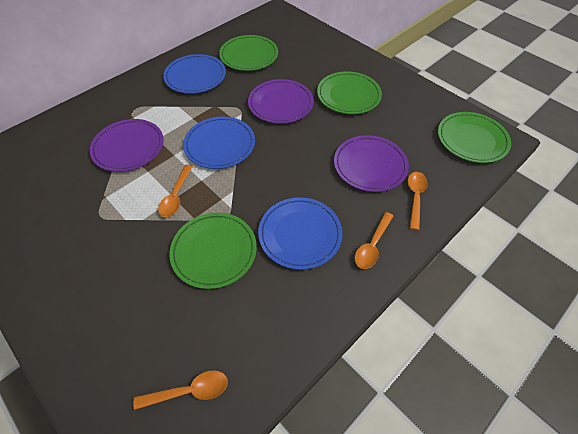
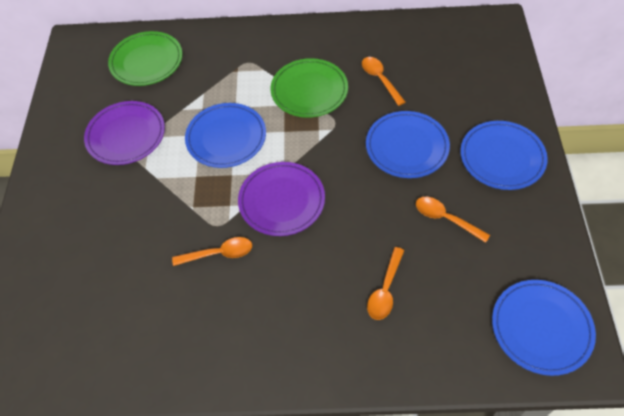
blue plate: [163,54,226,94] [183,117,255,169] [258,197,343,270] = 3 -> [185,103,266,168] [366,111,450,178] [460,121,548,190] [492,280,596,376] = 4
green plate: [169,213,257,289] [219,35,278,71] [317,71,382,114] [438,112,511,163] = 4 -> [108,31,183,86] [270,58,348,118] = 2
purple plate: [90,119,164,172] [248,79,314,124] [334,135,409,192] = 3 -> [84,101,165,165] [238,162,325,236] = 2

